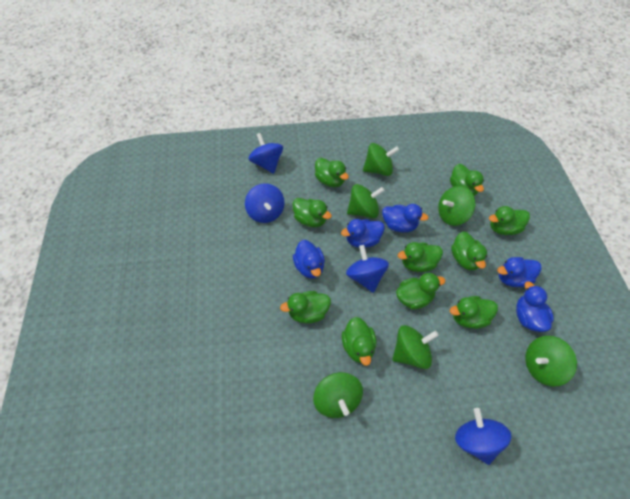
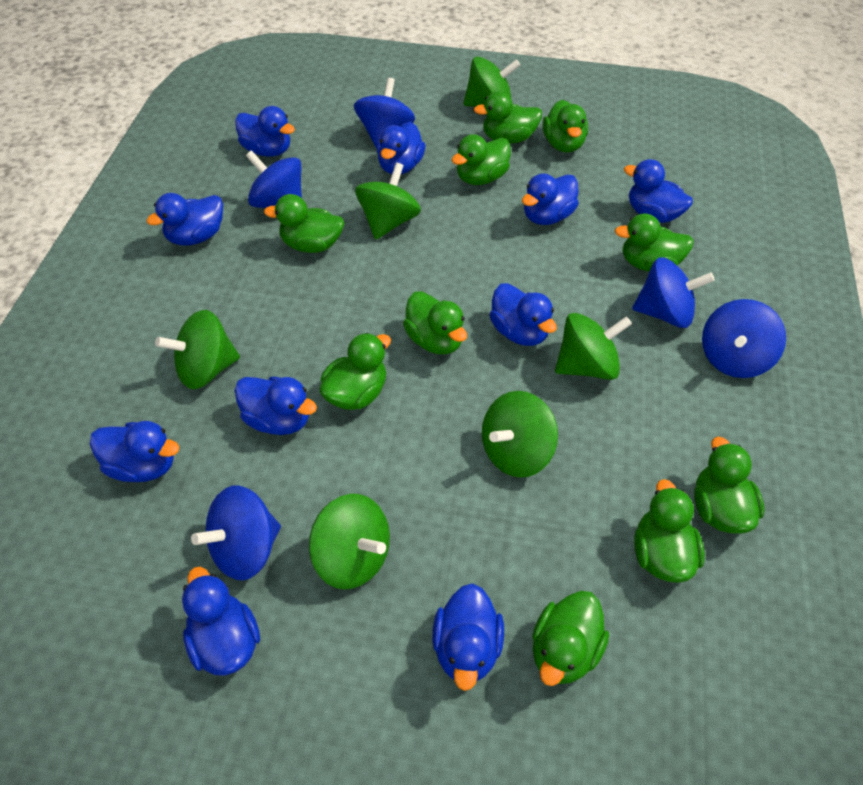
blue duck: [293,240,325,279] [341,219,385,248] [382,204,428,232] [497,257,542,287] [516,281,554,332] = 5 -> [90,421,180,482] [146,193,223,246] [182,567,260,676] [235,106,295,157] [235,377,317,435] [377,122,426,174] [432,583,504,691] [489,283,557,346] [522,173,579,225] [624,159,693,223] = 10
blue spinning top: [245,183,284,223] [248,133,283,174] [346,245,389,293] [455,408,511,465] = 4 -> [191,485,281,580] [246,150,302,208] [354,77,415,148] [632,257,715,328] [702,299,786,378] = 5

